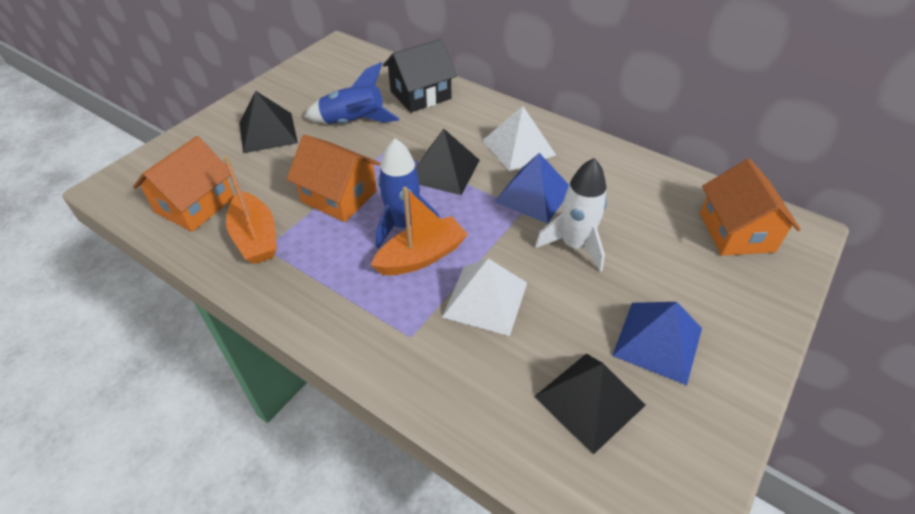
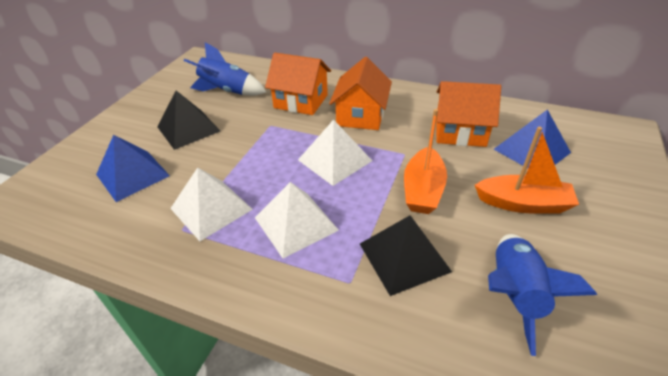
black house: [383,39,457,113] = 1 -> none = 0
black pyramid: [239,91,298,153] [416,128,480,195] [534,353,646,455] = 3 -> [157,91,220,150] [360,215,452,296] = 2
white pyramid: [442,258,527,336] [482,106,556,171] = 2 -> [170,167,253,241] [255,182,339,258] [298,119,372,186] = 3
white rocket: [535,158,607,272] = 1 -> none = 0

